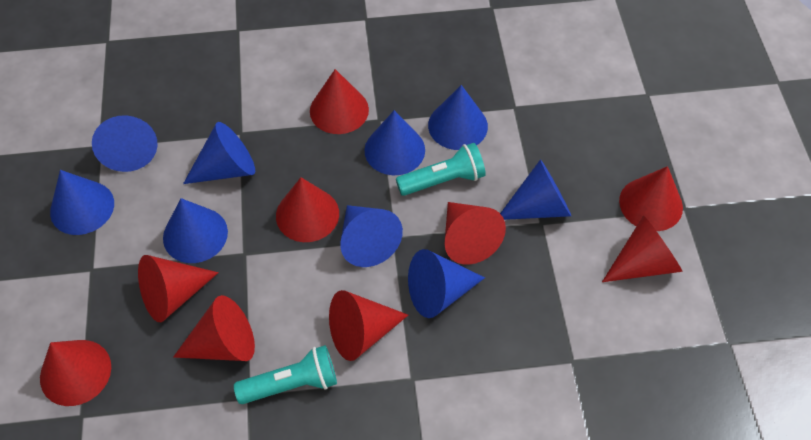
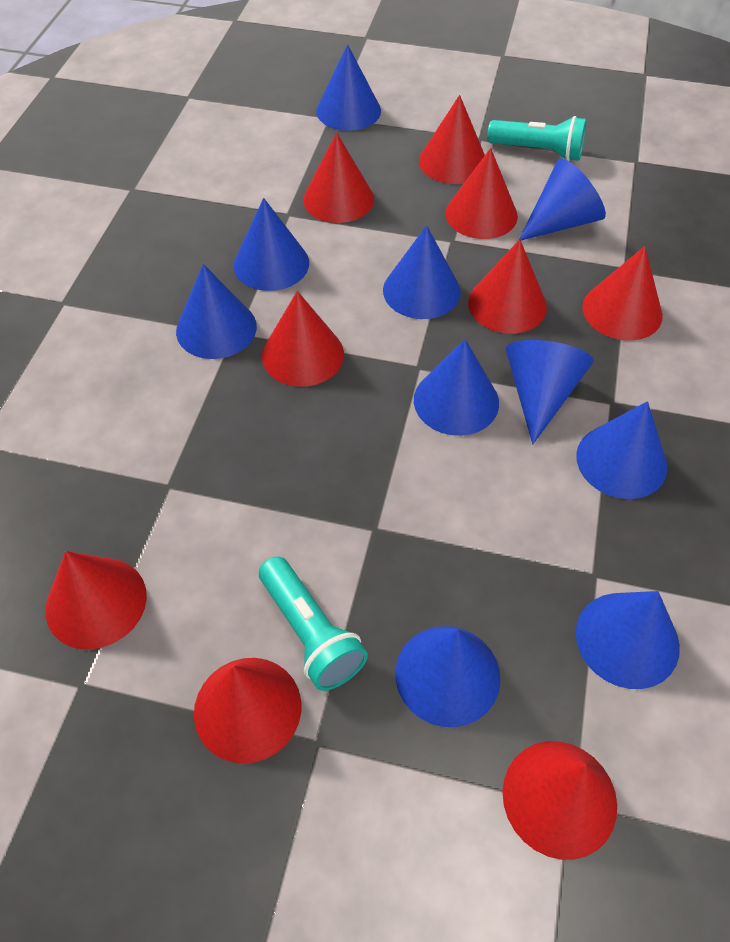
blue cone: [50,170,114,235] [92,115,158,172] [163,198,228,263] [183,122,255,184] [340,205,403,267] [364,110,425,175] [408,249,485,318] [428,85,488,150] [500,159,571,220] = 9 -> [176,264,257,359] [234,198,309,291] [316,44,381,131] [383,225,461,319] [395,626,500,727] [414,339,499,436] [506,340,594,444] [519,158,606,240] [576,401,667,499] [576,591,680,689] = 10

